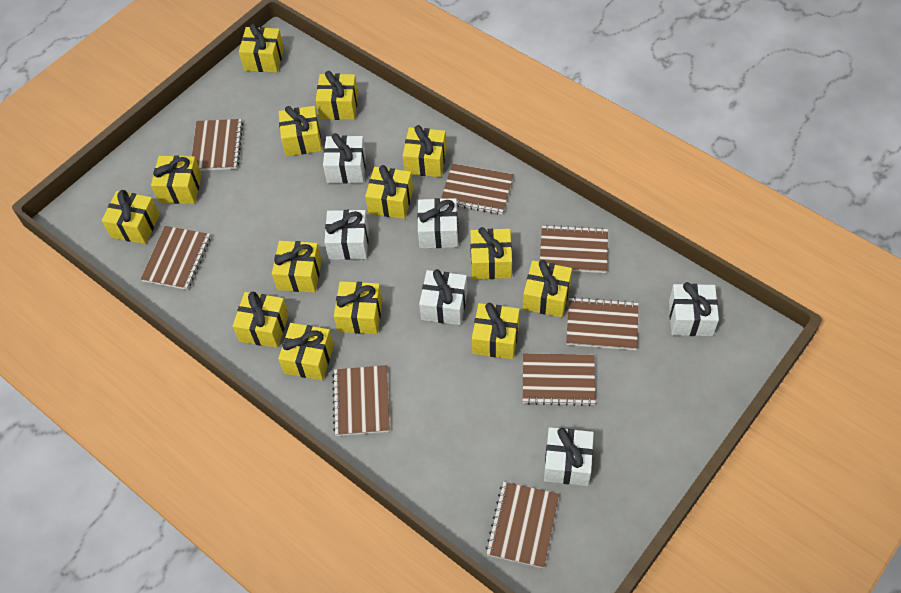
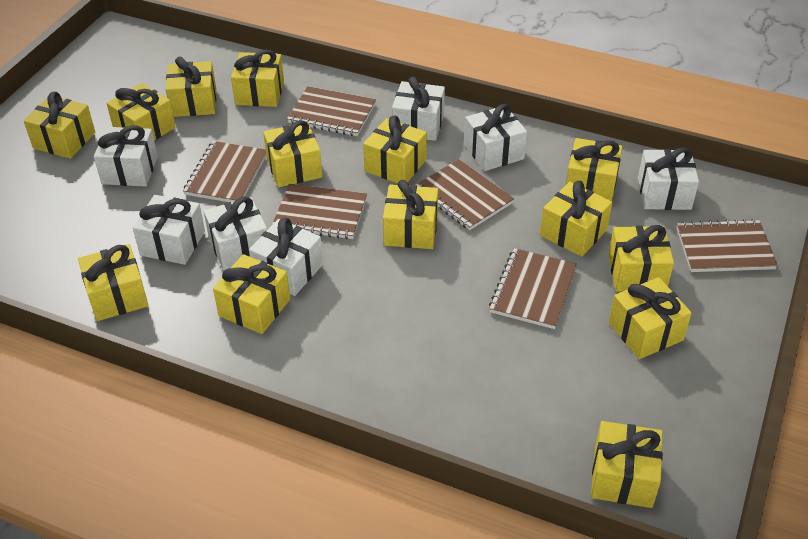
brown notebook: [141,226,211,290] [192,119,243,171] [332,365,390,436] [441,163,514,215] [486,482,559,568] [523,353,596,406] [540,225,608,273] [566,297,638,350] = 8 -> [183,141,266,202] [272,184,367,239] [287,86,376,136] [415,159,514,230] [489,248,577,329] [676,219,778,272] = 6
white gift: [323,133,366,183] [324,210,369,260] [417,198,458,248] [419,269,468,325] [544,427,594,486] [669,282,719,336] = 6 -> [94,125,158,187] [133,195,205,265] [204,197,267,270] [249,218,323,296] [392,77,445,141] [464,104,527,171] [638,147,699,210] = 7

